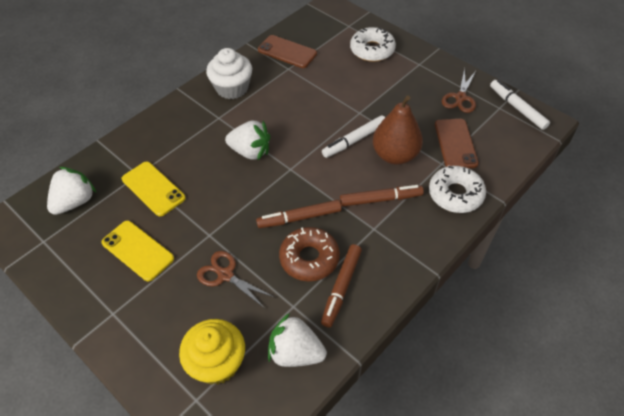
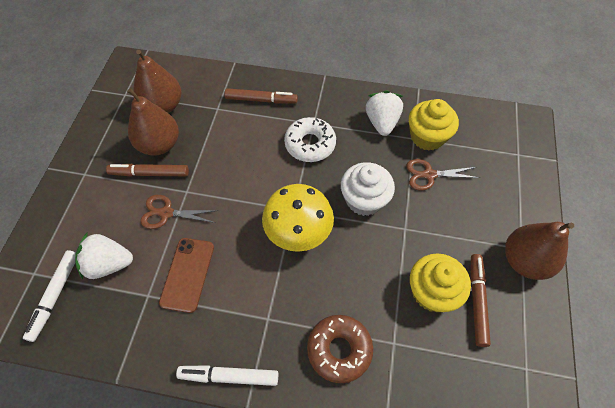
brown pear: [373,96,423,165] = 1 -> [127,88,179,156] [133,50,181,113] [505,222,574,280] = 3
brown phone: [258,35,317,68] [435,119,479,168] = 2 -> [159,238,214,313] = 1
white donut: [350,27,396,62] [429,166,486,213] = 2 -> [284,117,336,162] = 1
white strawberry: [47,167,96,215] [225,121,270,160] [268,313,327,367] = 3 -> [75,232,133,279] [366,90,403,136] = 2
yellow cupcake: [179,319,245,385] = 1 -> [409,99,459,151] [410,253,471,312] = 2
yellow mushroom: none = 0 -> [262,184,334,252] = 1
yellow phone: [101,221,174,281] [122,162,186,216] = 2 -> none = 0

